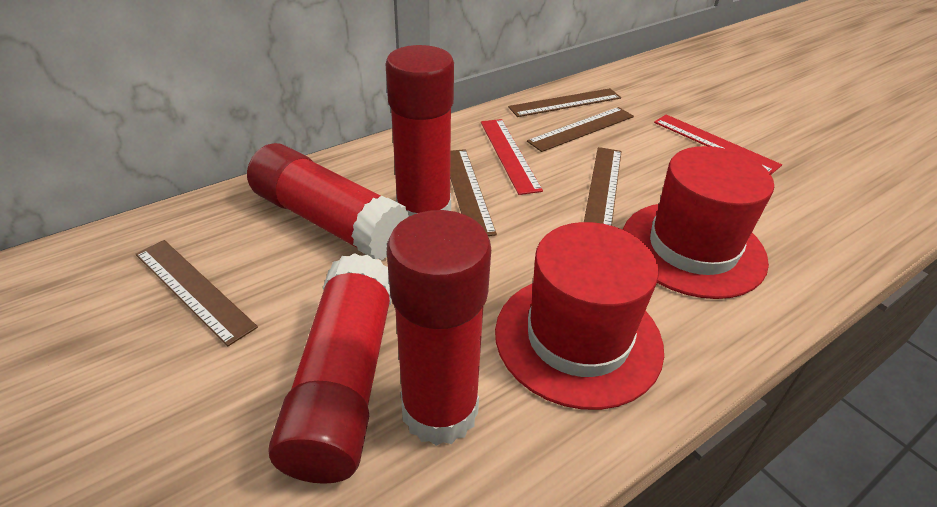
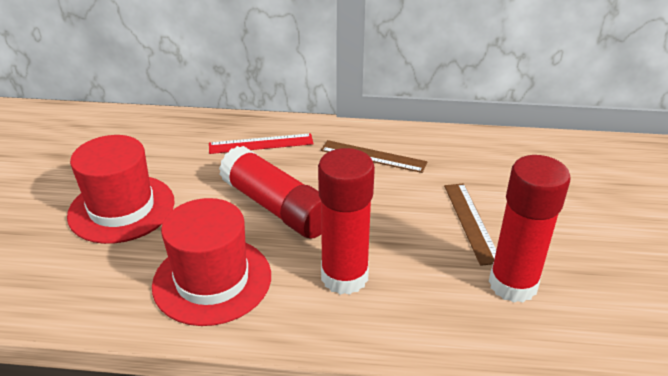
brown ruler: [136,240,258,346] [450,149,497,236] [508,88,621,117] [527,107,634,152] [584,147,622,226] = 5 -> [321,140,427,173] [444,184,496,266] = 2
red glue stick: [247,143,409,261] [268,253,392,484] [385,45,454,216] [387,210,491,446] = 4 -> [219,146,321,239] [318,148,375,295] [489,155,571,303] = 3
red ruler: [481,119,543,195] [654,115,782,175] = 2 -> [209,133,314,154] = 1

